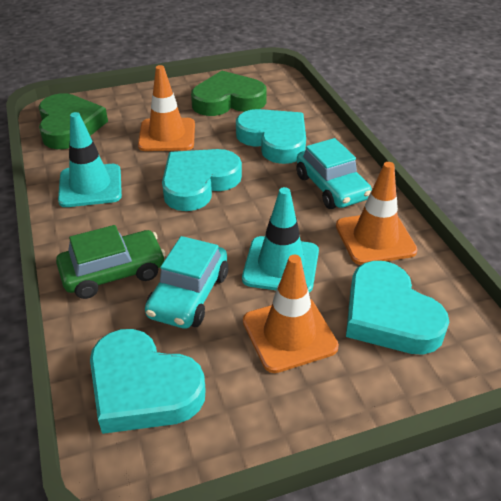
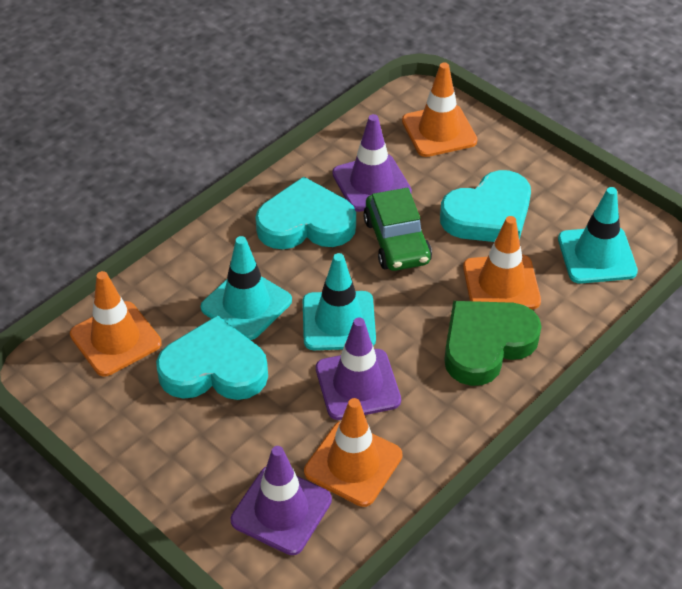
green heart: [39,93,108,149] [191,71,267,116] = 2 -> [444,301,542,386] = 1
orange traffic cone: [138,65,195,151] [243,255,339,373] [336,162,418,265] = 3 -> [70,271,162,376] [304,398,403,507] [402,62,478,157] [463,216,541,309] = 4
purple traffic cone: none = 0 -> [231,446,332,555] [316,317,401,420] [332,114,412,212] = 3
turquoise car: [145,236,228,329] [296,138,372,209] = 2 -> none = 0
turquoise heart: [90,329,206,434] [162,149,242,211] [236,109,306,164] [346,261,449,355] = 4 -> [156,315,268,400] [255,176,356,249] [440,170,531,242] = 3
turquoise traffic cone: [58,112,122,207] [242,187,319,293] = 2 -> [200,236,292,340] [303,253,376,350] [558,187,638,284] = 3

